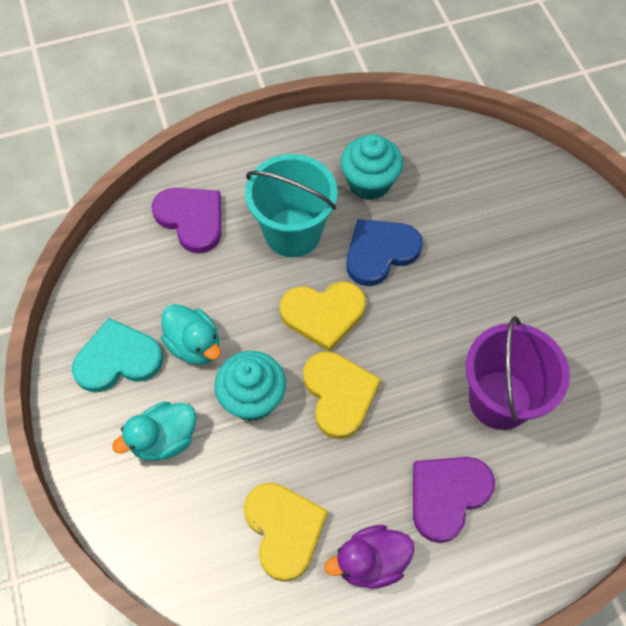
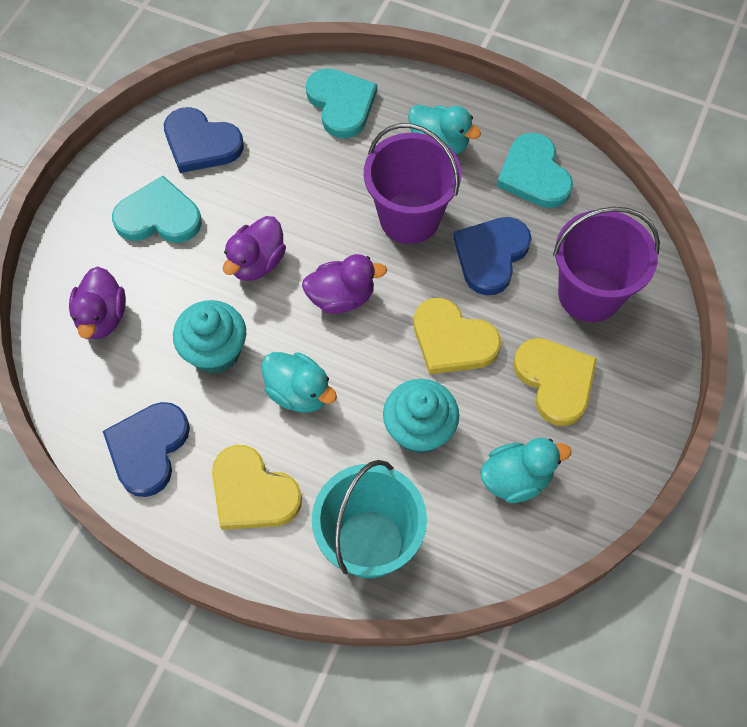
blue heart: [346,219,423,286] = 1 -> [103,402,190,497] [164,107,244,173] [453,217,532,295] = 3
purple bucket: [466,316,570,430] = 1 -> [364,123,461,244] [553,207,660,322] = 2
purple duck: [325,525,414,589] = 1 -> [69,267,126,339] [223,216,286,281] [302,254,387,314] = 3
purple heart: [152,188,221,253] [413,457,495,543] = 2 -> none = 0
turquoise duck: [112,401,196,461] [161,304,221,365] = 2 -> [262,352,337,413] [408,105,481,154] [480,438,571,503] = 3
turquoise heart: [72,318,163,392] = 1 -> [112,176,202,243] [306,68,377,138] [497,133,573,208] = 3

